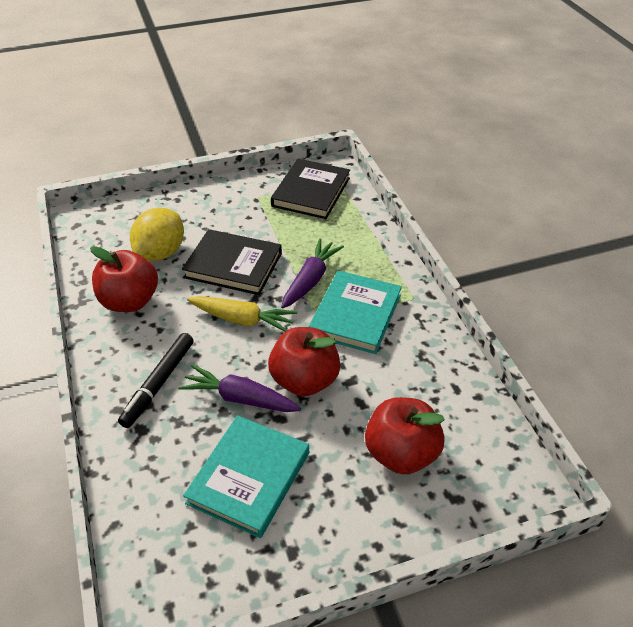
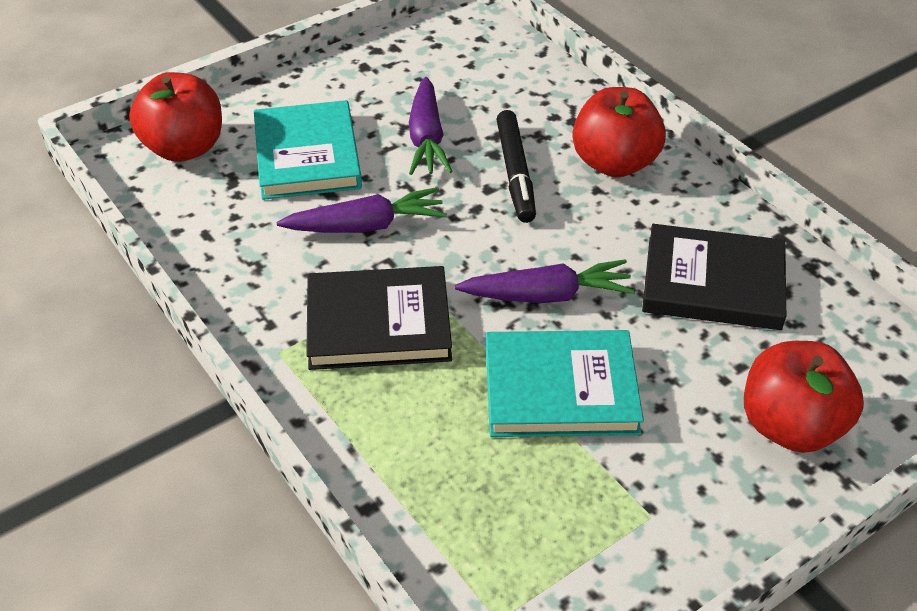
purple carrot: [178,365,301,412] [281,238,344,308] = 2 -> [277,187,447,233] [409,77,453,175] [454,259,635,303] = 3
yellow carrot: [187,296,297,332] = 1 -> none = 0
yellow lemon: [130,208,184,261] = 1 -> none = 0

